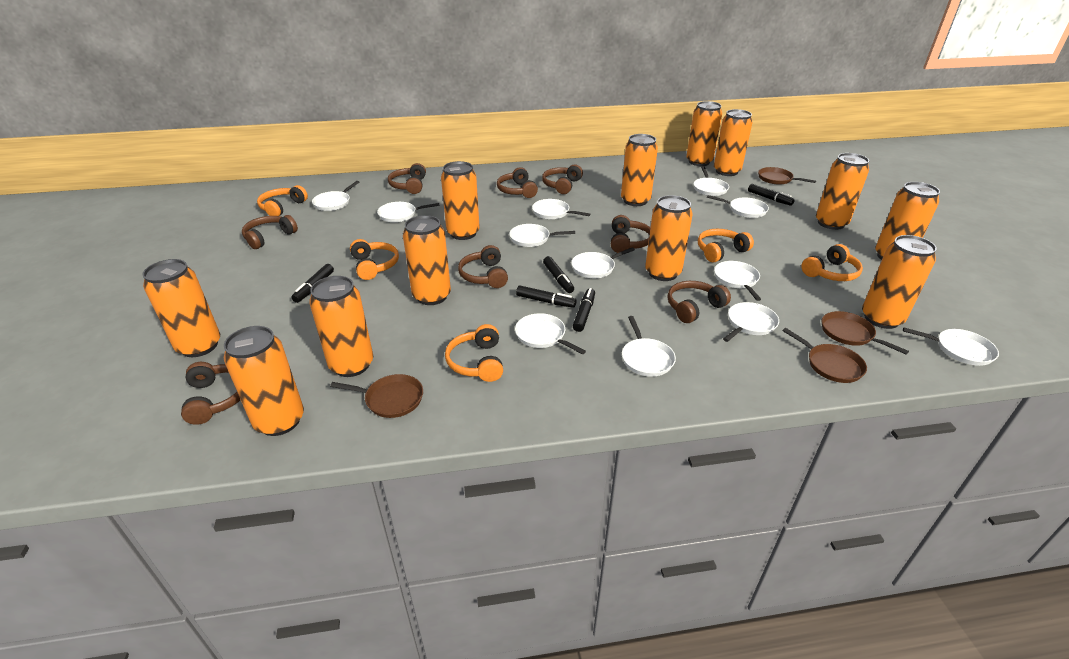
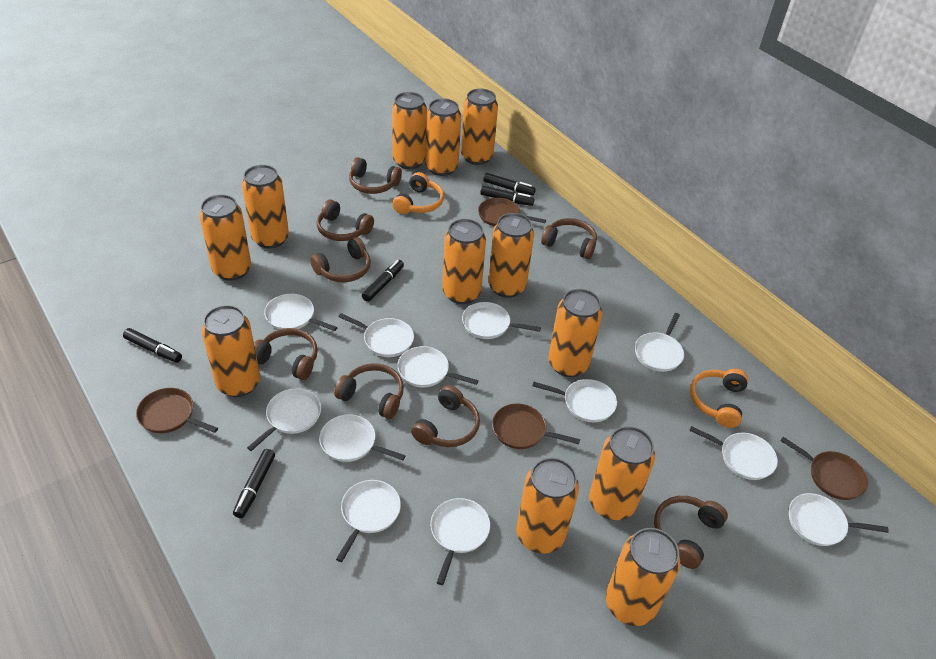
orange headphones: [257,185,308,216] [350,239,399,280] [445,324,503,382] [698,229,754,263] [801,244,863,281] = 5 -> [393,172,444,214] [690,369,748,428] = 2

